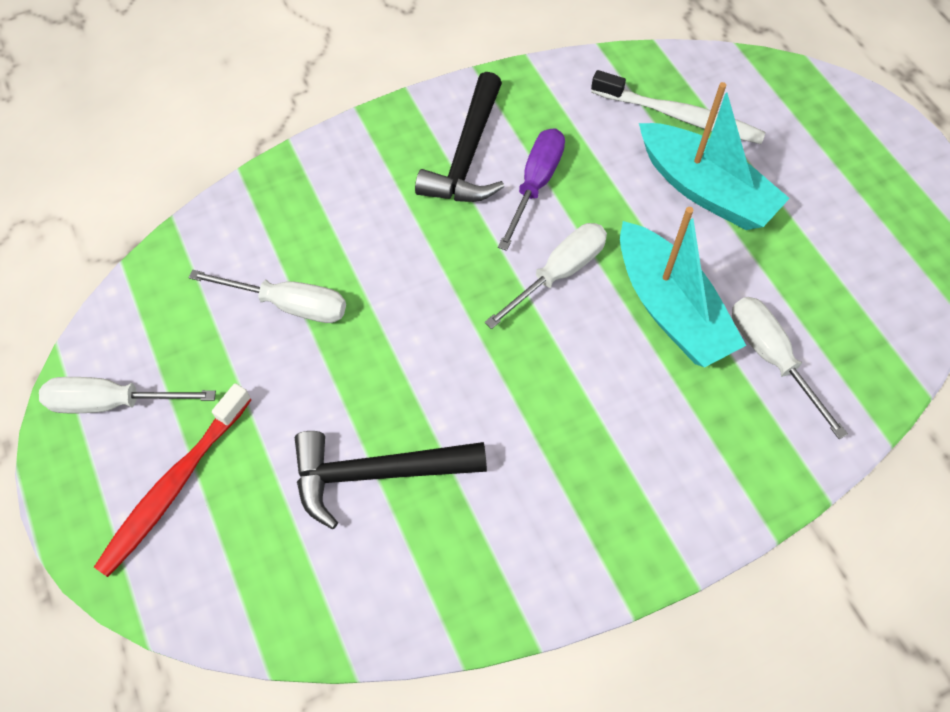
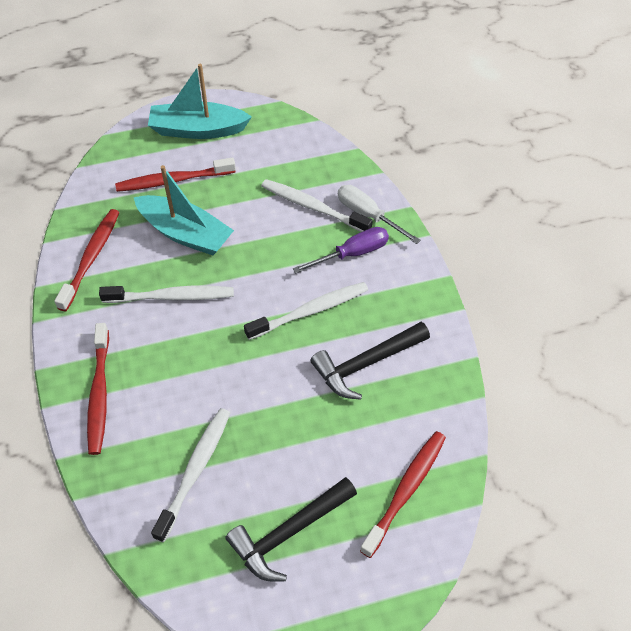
red toothbrush: [94,383,252,577] = 1 -> [54,209,120,311] [87,323,109,455] [115,157,236,192] [360,431,446,558] = 4
white screwdriver: [39,377,216,413] [189,270,346,323] [485,223,607,329] [732,297,848,439] = 4 -> [338,185,420,244] = 1
white toothbrush: [591,70,766,144] = 1 -> [99,286,234,303] [151,408,230,542] [244,282,368,340] [261,179,373,232] = 4

